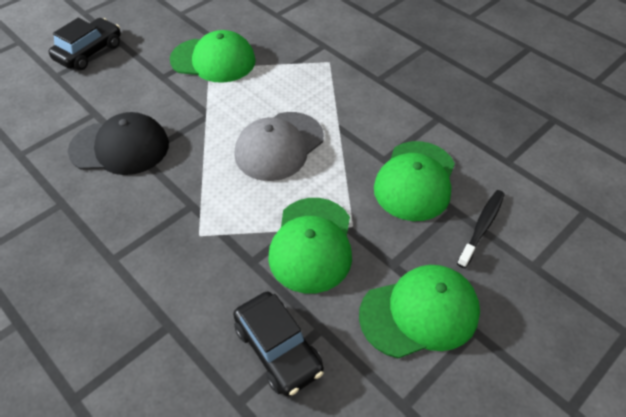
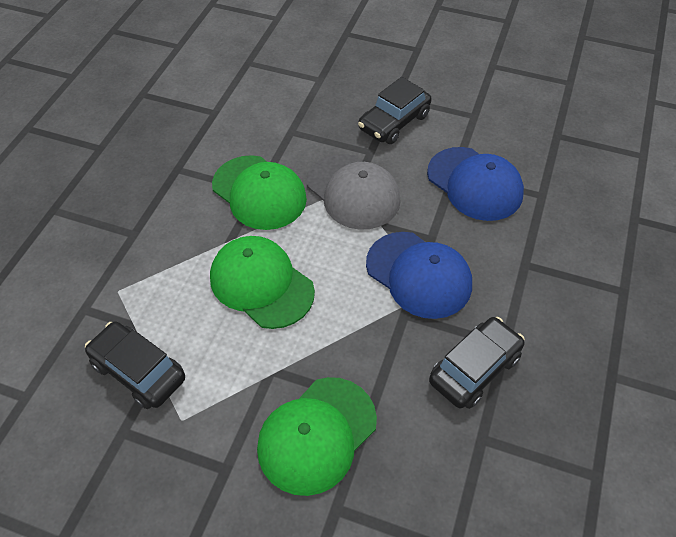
black cap: [68,112,169,175] = 1 -> none = 0
black car: [49,18,121,70] [233,292,324,396] = 2 -> [85,322,185,409] [358,77,431,144] [429,317,525,409] = 3
black toothbrush: [457,190,505,268] = 1 -> none = 0
blue cap: none = 0 -> [366,232,472,319] [427,147,524,221] = 2
green cap: [170,30,256,83] [268,198,352,293] [359,265,480,358] [374,141,455,221] = 4 -> [210,236,315,329] [212,155,307,230] [257,377,377,496] = 3

